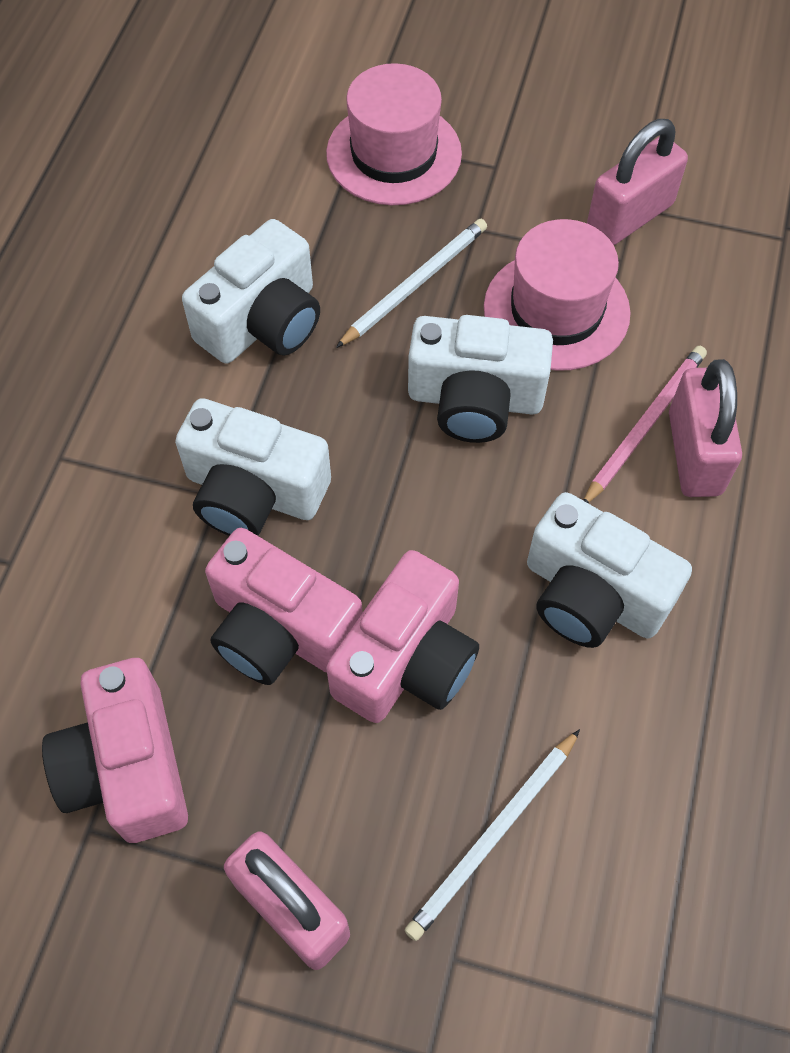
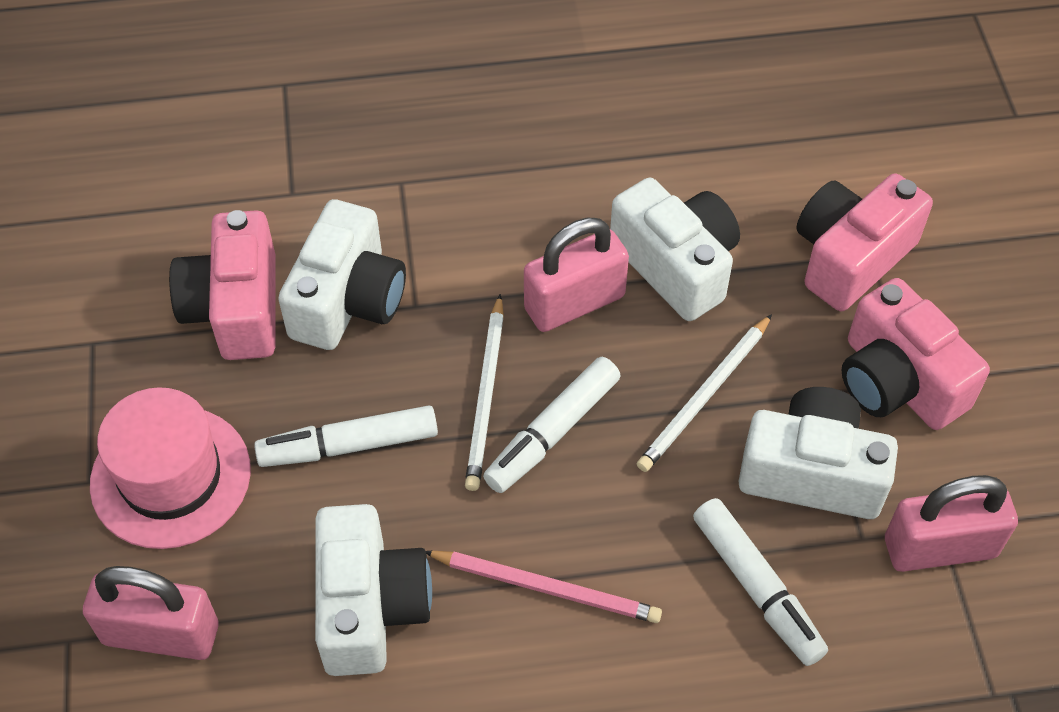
pink hat: [326,63,462,205] [484,219,631,371] = 2 -> [90,387,251,549] = 1
white marker: none = 0 -> [254,405,438,467] [483,357,620,493] [693,498,828,666] = 3

